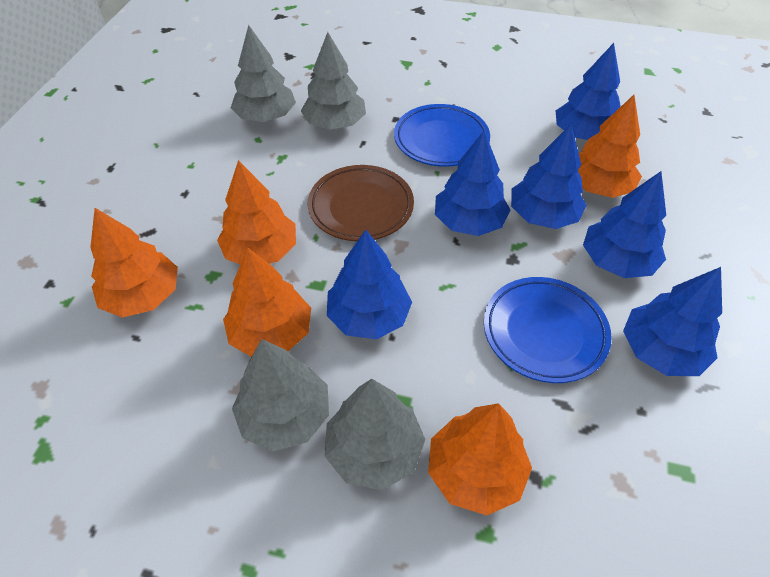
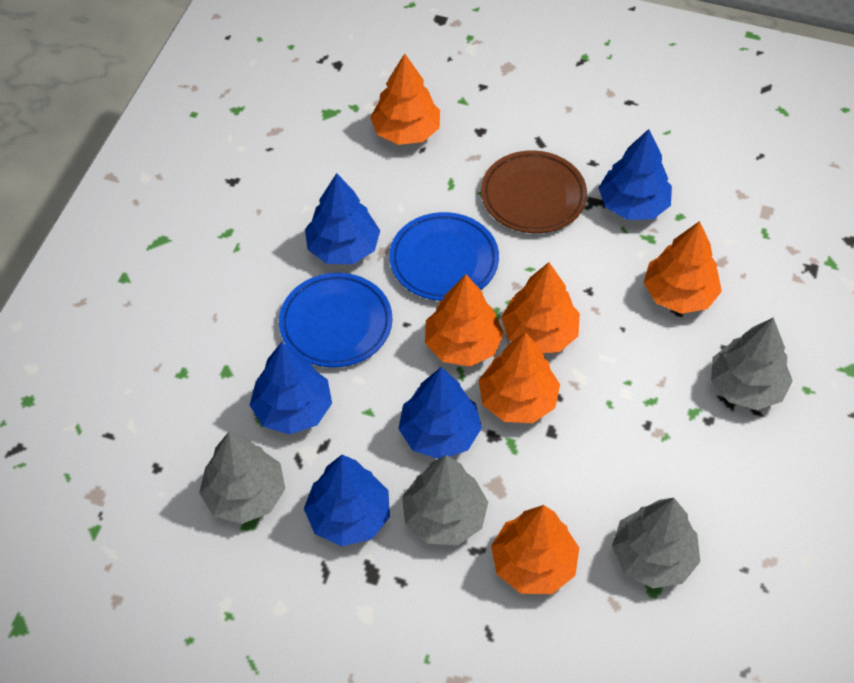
blue tree: [327,230,412,339] [435,131,510,236] [511,124,587,229] [556,43,621,140] [583,171,666,278] [623,267,722,376] = 6 -> [250,342,332,435] [304,455,390,546] [305,173,380,264] [398,367,482,459] [598,129,672,220] = 5
orange tree: [91,208,178,318] [217,160,296,264] [223,247,311,357] [428,403,532,515] [578,95,642,198] = 5 -> [370,54,440,145] [425,274,504,367] [478,332,560,423] [491,505,579,594] [501,262,580,353] [643,221,722,314] = 6

